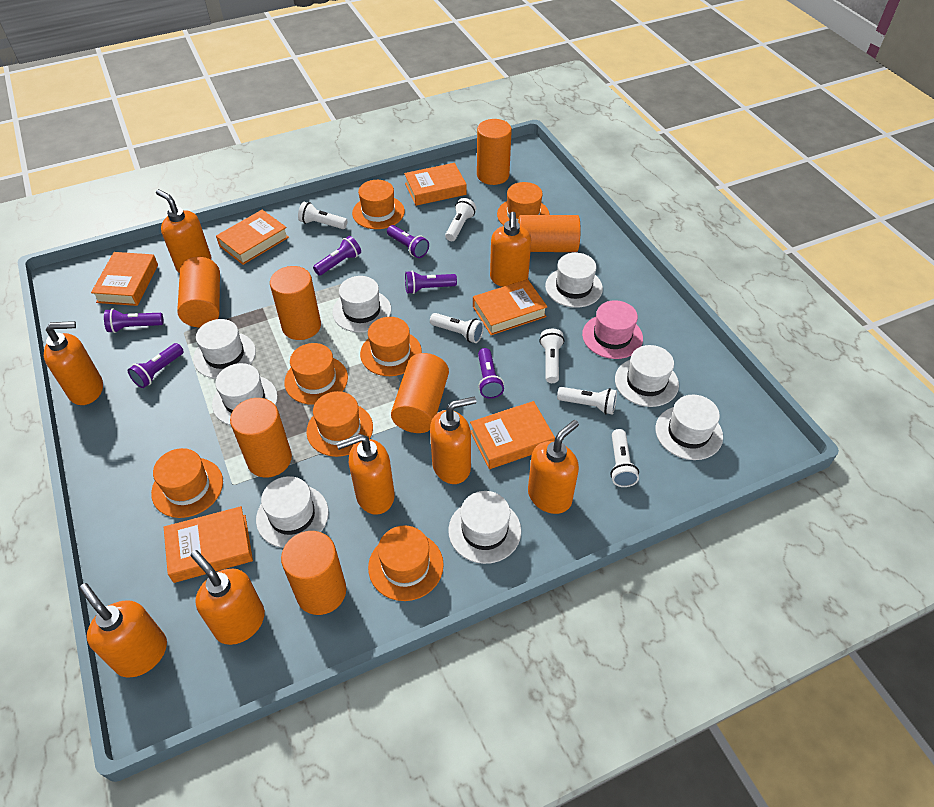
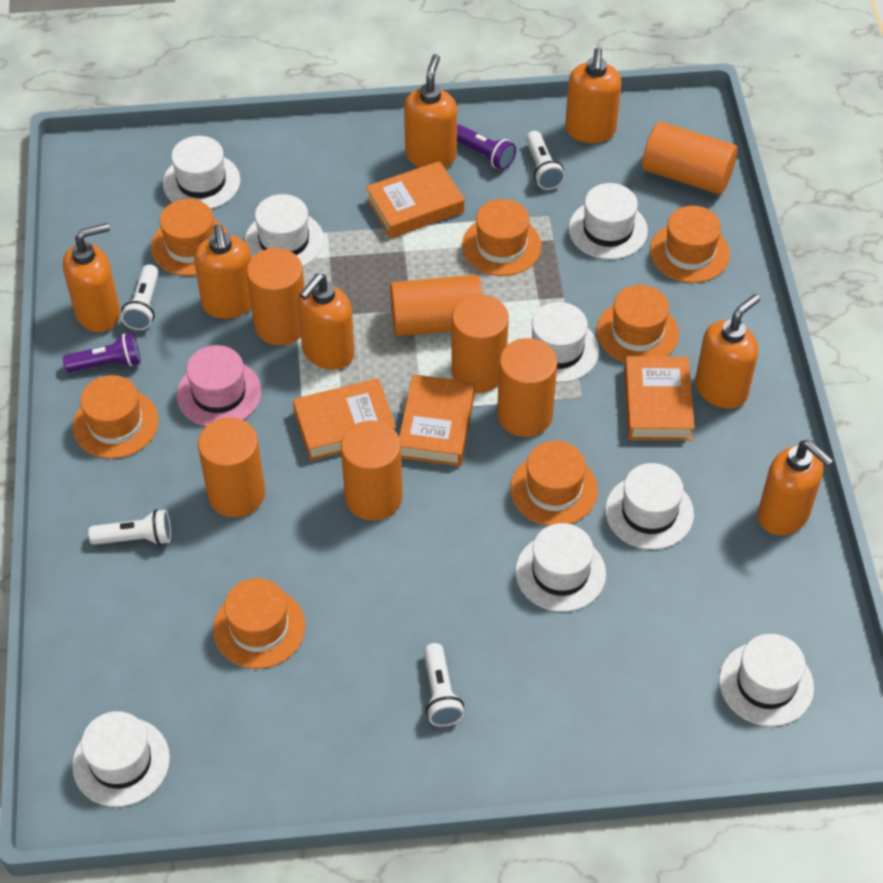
orange book: [91,252,158,306] [164,506,253,583] [216,210,289,265] [404,163,467,206] [470,401,555,469] [473,279,547,335] = 6 -> [293,378,396,461] [366,161,464,238] [399,374,475,466] [624,356,695,441] = 4
orange soap dispenser: [44,321,103,405] [79,583,167,678] [156,189,211,273] [190,550,265,645] [336,434,395,515] [430,396,476,484] [490,212,531,287] [528,420,579,514] = 8 -> [63,223,120,332] [194,224,251,319] [298,273,354,370] [404,54,457,168] [565,48,622,143] [695,294,760,409] [758,440,834,535] = 7
purple flashlight: [104,309,163,333] [128,343,184,388] [313,236,361,276] [387,225,429,258] [405,271,457,294] [478,348,504,399] = 6 -> [63,333,140,372] [457,125,516,170] = 2
white flashlight: [298,202,347,229] [430,313,484,343] [445,198,476,241] [539,329,564,383] [557,387,617,415] [610,429,639,487] = 6 -> [88,509,171,545] [121,264,159,330] [424,643,464,727] [526,131,565,190] = 4

